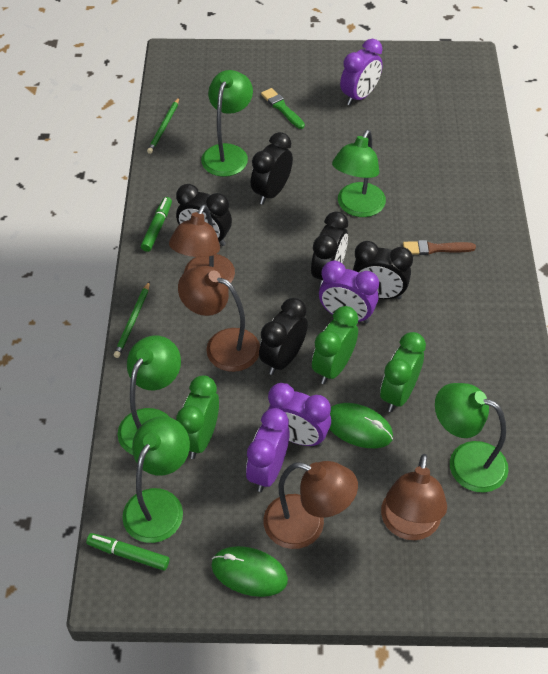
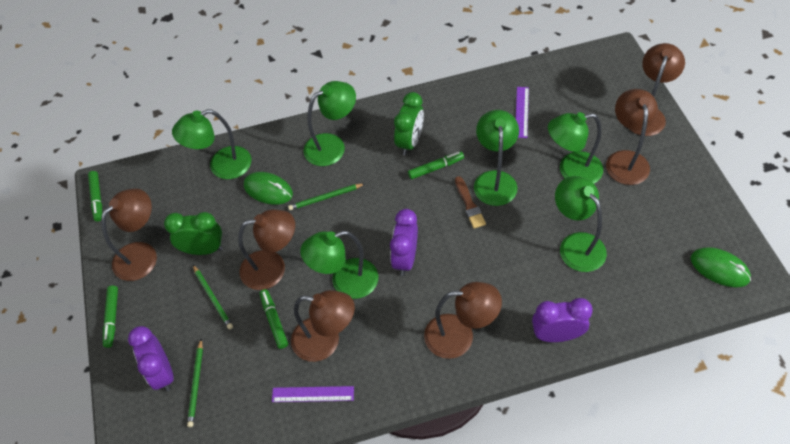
black clock: [176,184,232,246] [251,132,293,205] [259,298,308,375] [311,211,348,288] [353,241,413,299] = 5 -> none = 0
brown lamp: [169,205,235,283] [178,266,260,372] [263,461,358,549] [381,454,447,540] = 4 -> [101,188,157,281] [238,209,295,290] [291,290,355,362] [424,282,502,359] [606,89,658,185] [629,43,685,136] = 6
green brush: [261,88,305,129] = 1 -> none = 0
green clock: [176,375,219,459] [312,306,358,384] [380,332,426,412] = 3 -> [164,212,223,255] [394,92,424,155] = 2
green lamp: [117,336,181,455] [122,416,190,543] [201,70,253,177] [332,130,386,217] [435,383,508,493] = 5 -> [172,109,251,179] [300,231,378,299] [303,81,356,166] [474,110,519,206] [548,112,603,183] [555,176,607,272] = 6
green marker: [86,533,169,571] [141,197,172,252] = 2 -> [88,171,102,222] [103,286,118,348] [260,289,288,349] [408,151,464,179] = 4
green pencil: [114,281,150,358] [147,98,179,154] = 2 -> [187,339,203,427] [193,265,233,329] [288,183,364,210] = 3
purple clock: [246,408,290,492] [268,383,331,447] [319,261,379,324] [340,39,383,106] = 4 -> [128,326,174,391] [390,209,418,276] [532,298,593,342] = 3
purple ruler: none = 0 -> [272,386,354,402] [516,87,529,138] = 2

